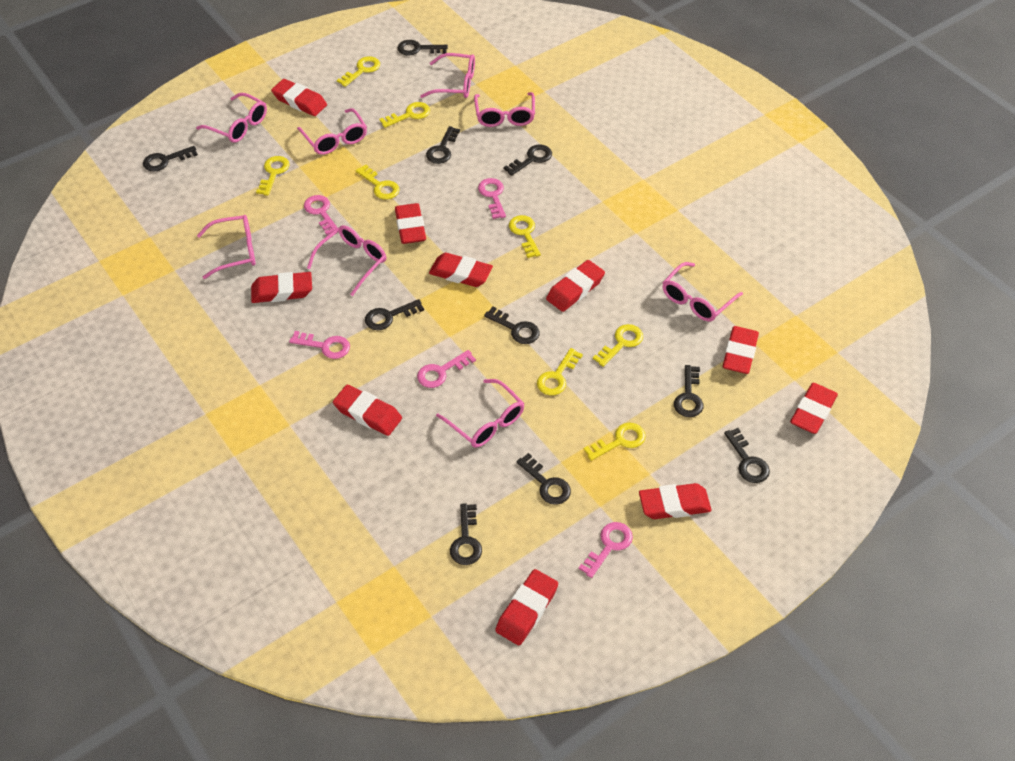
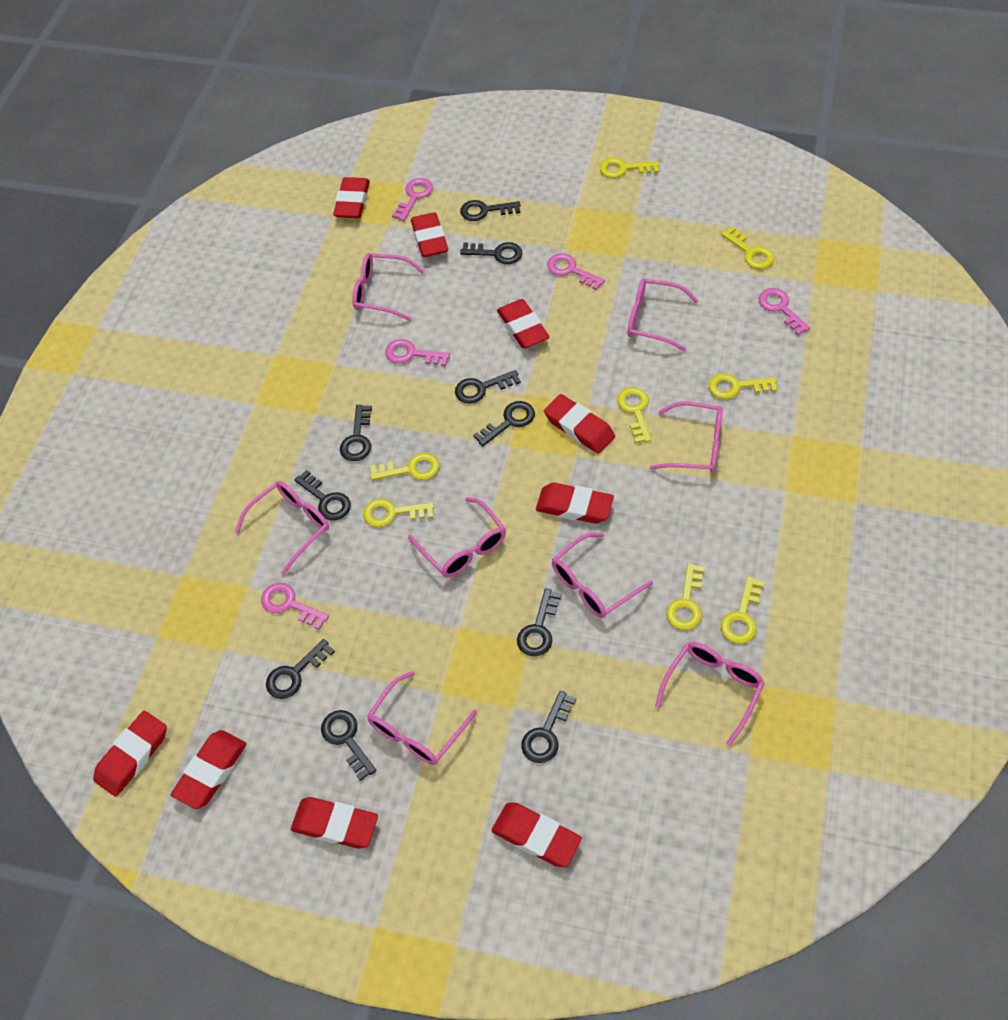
red eraser: [251,272,312,303] [271,79,327,116] [333,385,402,436] [395,203,426,244] [429,253,493,287] [495,569,558,645] [546,260,605,312] [639,483,712,519] [723,326,759,374] [790,383,838,434] = 10 -> [93,711,167,797] [171,730,246,809] [291,797,378,849] [333,177,370,218] [411,212,448,257] [492,802,582,867] [497,299,549,348] [536,483,614,524] [544,394,615,454] = 9

